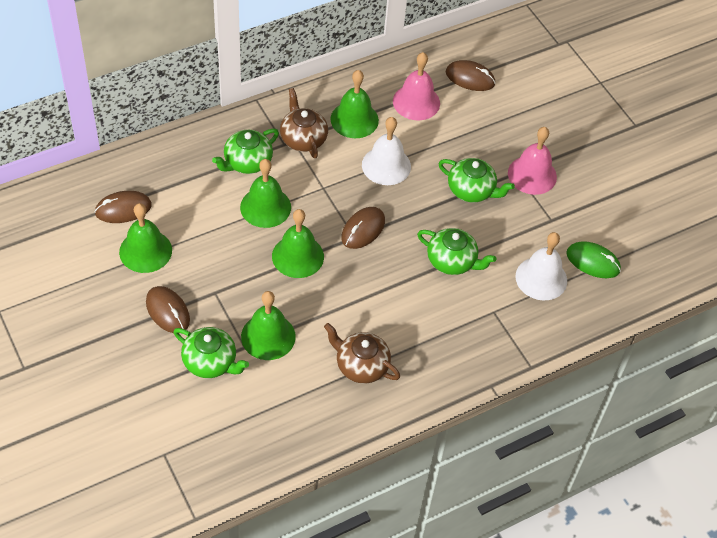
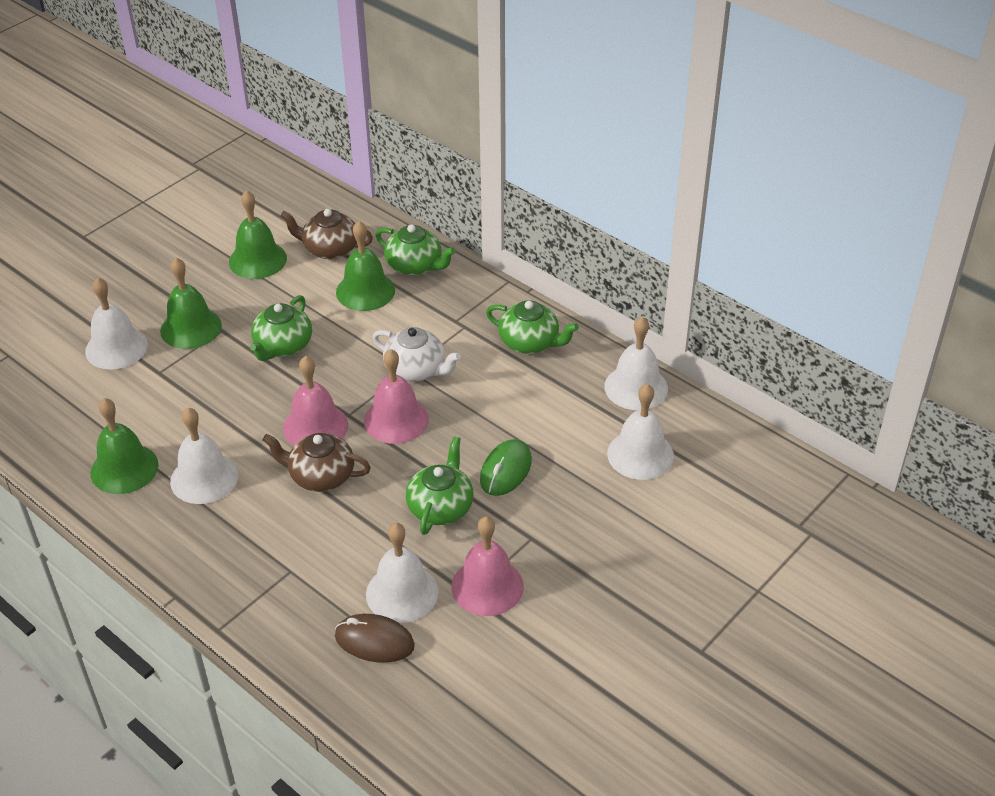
brown mouse: [94,191,152,223] [146,286,190,333] [341,207,385,249] [446,60,496,91] = 4 -> [335,614,415,663] = 1
green bell: [119,203,172,273] [240,159,291,228] [241,291,296,360] [272,209,324,278] [330,70,379,138] = 5 -> [90,398,159,494] [160,258,222,349] [229,190,287,279] [336,221,395,311] = 4
pink bell: [393,52,440,120] [508,127,557,195] = 2 -> [283,356,348,446] [364,349,429,444] [452,516,524,616] = 3
white bell: [362,117,411,185] [515,232,567,301] = 2 -> [85,277,148,370] [170,408,238,504] [366,523,439,623] [604,317,668,410] [607,384,674,480] = 5
white teapot: none = 0 -> [373,327,461,382] = 1

